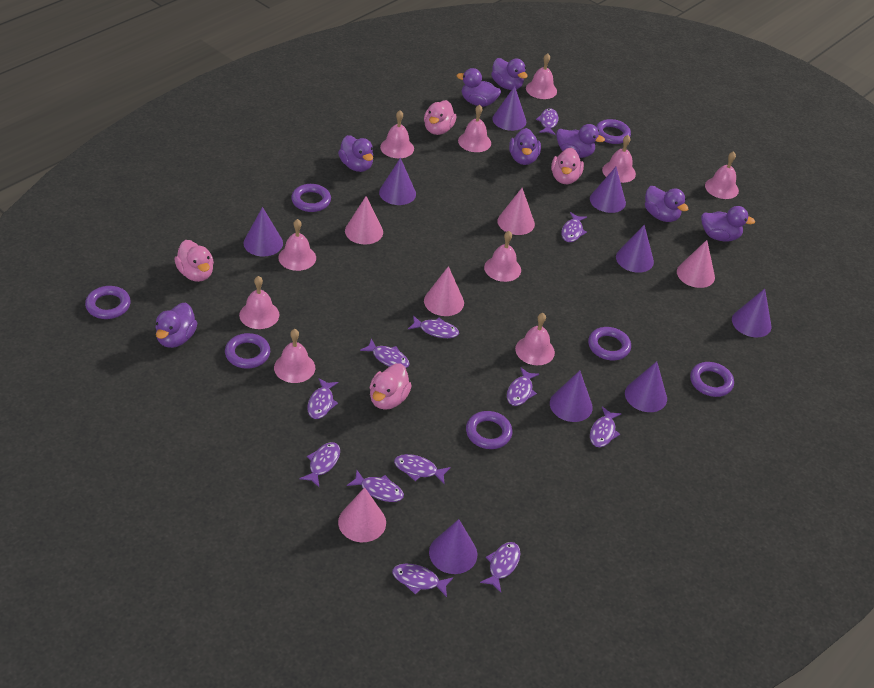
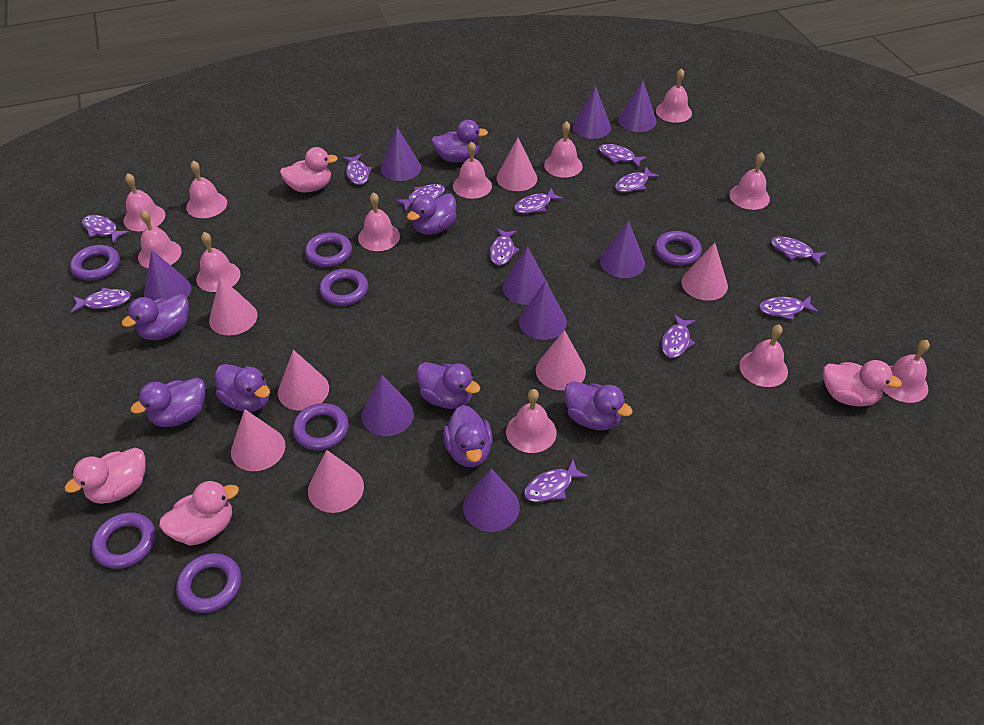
pink bell: [239,276,279,329] [274,329,315,383] [278,219,316,271] [380,110,414,158] [458,105,491,152] [484,231,521,282] [515,313,555,365] [526,53,557,99] [602,135,636,183] [705,151,739,199] = 10 -> [123,173,166,231] [138,210,182,268] [186,161,227,218] [196,232,241,292] [358,192,400,251] [453,141,492,199] [506,389,557,453] [544,121,583,178] [656,68,692,123] [729,152,770,210] [739,325,788,387] [883,340,930,403] = 12
pink cone: [338,487,386,542] [345,196,383,245] [424,266,464,316] [497,188,535,235] [677,240,715,288] = 5 -> [209,276,257,336] [231,409,285,471] [278,350,329,411] [308,450,364,513] [496,138,537,191] [536,330,586,390] [681,243,728,301] = 7

